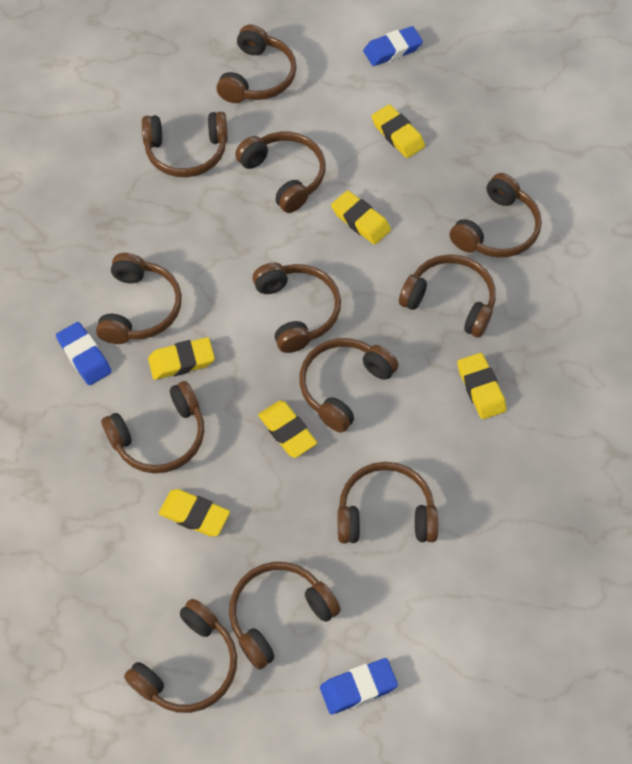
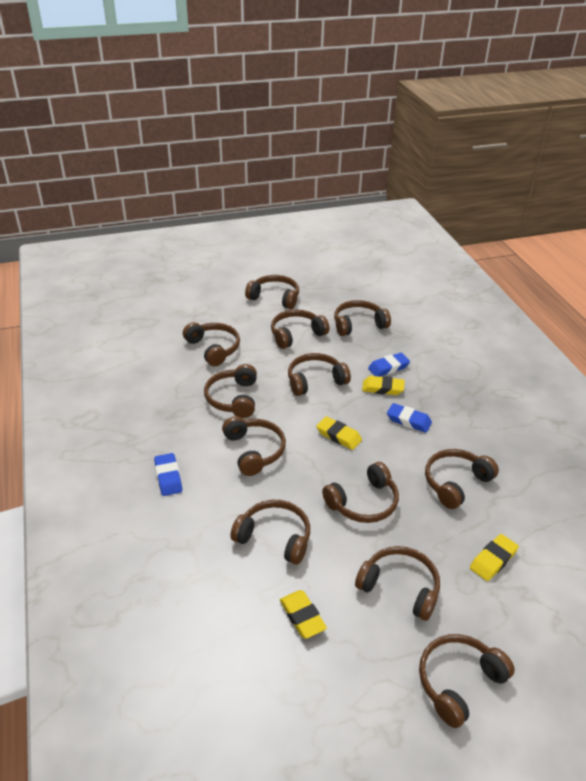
yellow eraser: [148,337,215,380] [159,489,230,536] [258,400,317,458] [331,190,391,245] [372,104,425,158] [457,353,506,419] = 6 -> [280,590,327,639] [316,416,362,450] [362,376,405,395] [470,534,519,581] = 4

